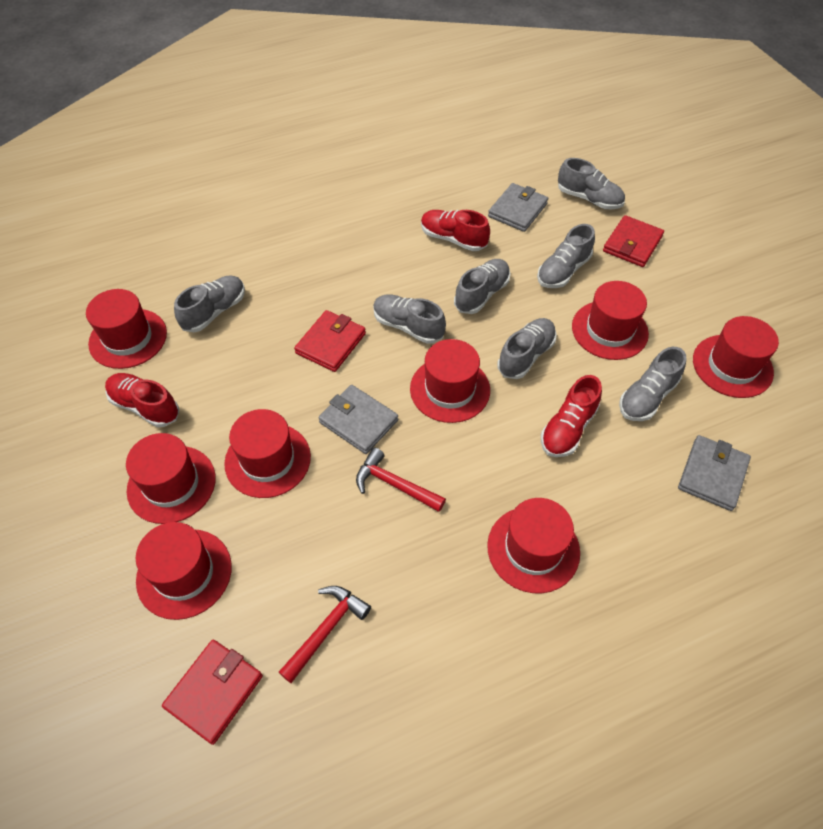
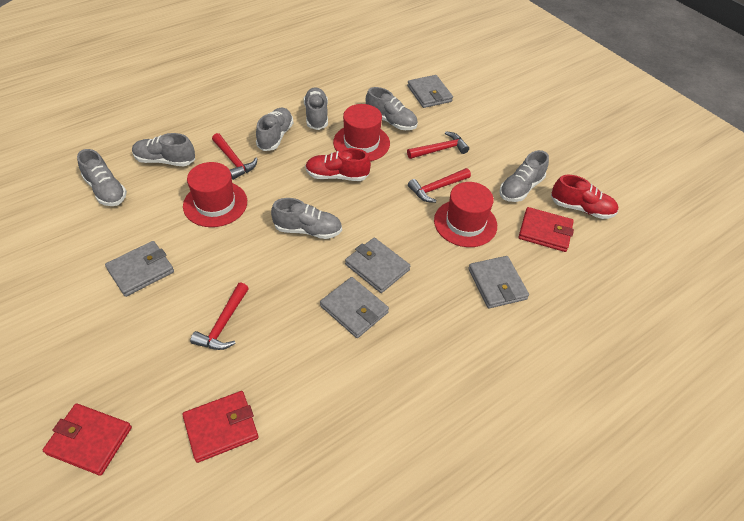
grey wallet: [318,385,398,454] [488,183,548,232] [678,435,751,511] = 3 -> [105,241,174,297] [320,277,389,338] [345,238,410,293] [407,75,453,108] [468,256,529,308] = 5
red hammer: [279,586,371,683] [356,448,446,512] = 2 -> [190,283,249,350] [212,133,257,180] [407,131,469,159] [408,168,471,203] = 4
red hat: [86,289,167,369] [126,433,216,524] [136,522,232,620] [224,409,311,498] [410,339,490,423] [487,498,580,593] [572,281,649,360] [693,316,779,398] = 8 -> [183,162,247,227] [333,104,390,161] [434,182,497,247] = 3
red shoe: [105,373,179,427] [421,210,490,251] [541,375,602,457] = 3 -> [305,148,371,181] [551,175,618,219] = 2

